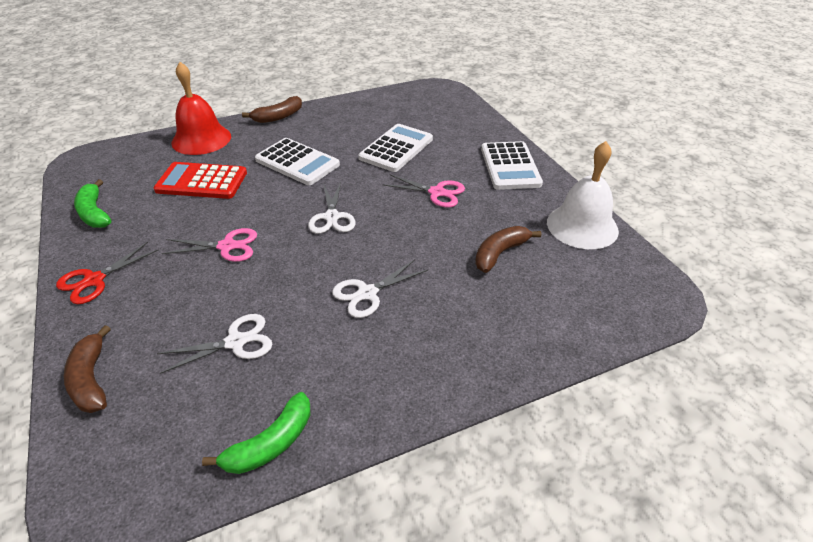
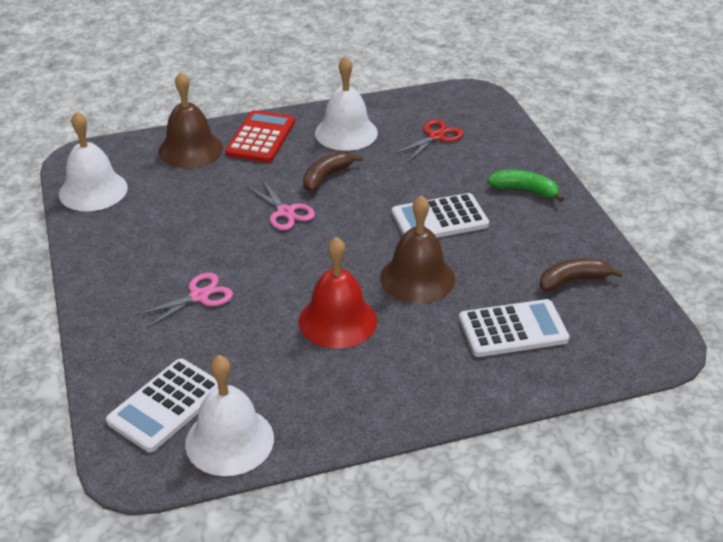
brown banana: [63,325,111,413] [242,96,302,123] [475,226,541,273] = 3 -> [303,151,363,192] [540,258,623,291] = 2
brown bell: none = 0 -> [158,72,223,168] [380,195,455,304] = 2
green banana: [74,179,111,228] [202,392,311,474] = 2 -> [488,170,564,202] = 1
white bell: [547,141,619,249] = 1 -> [59,111,128,211] [185,355,274,476] [315,56,378,151] = 3
white scissors: [157,314,272,374] [308,182,356,234] [332,259,428,318] = 3 -> none = 0

